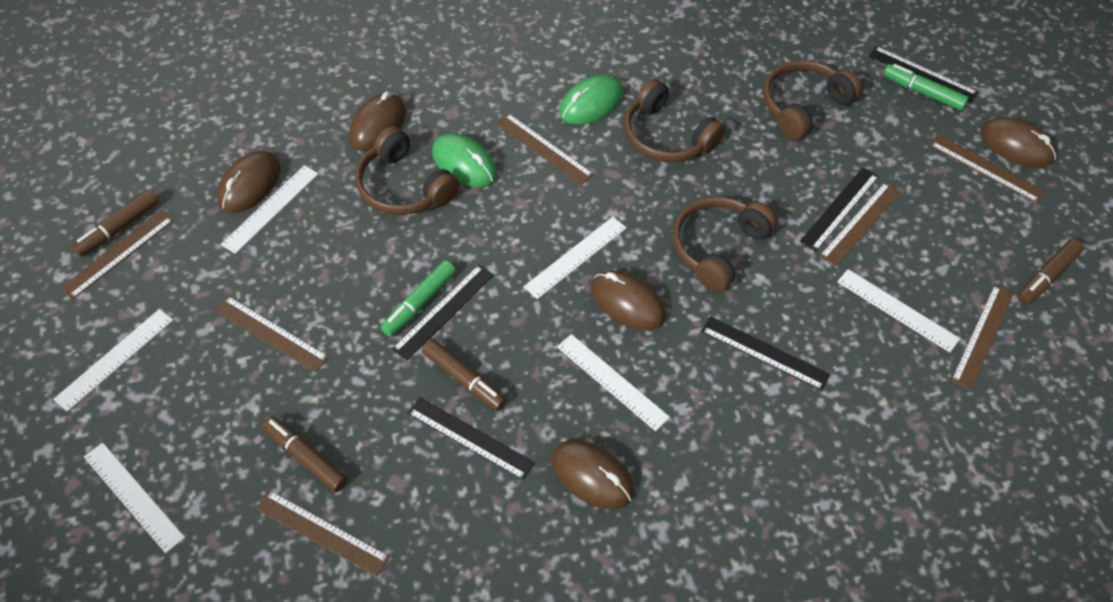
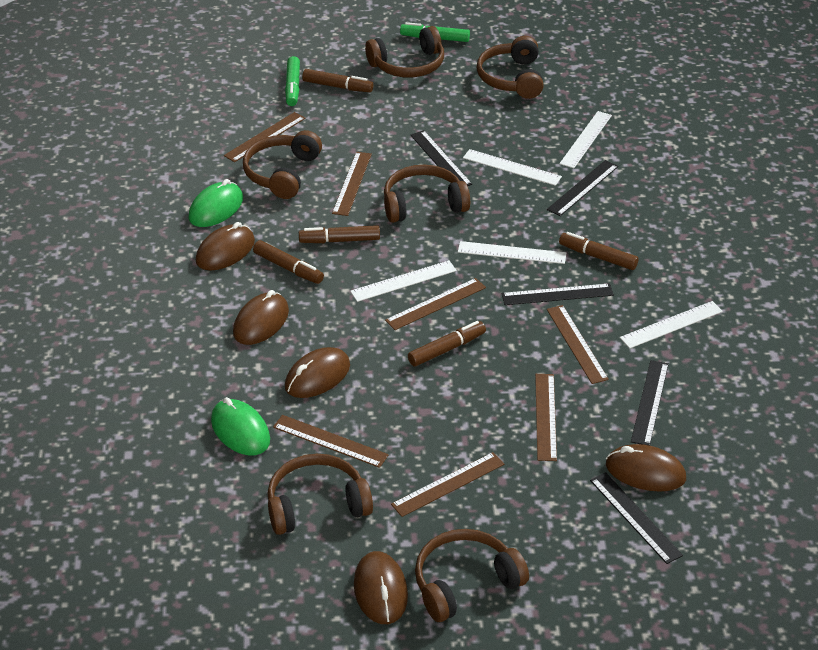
brown headphones: [356,126,459,215] [624,79,725,162] [673,197,777,292] [763,60,862,140] = 4 -> [243,130,322,199] [268,454,373,535] [365,26,444,77] [384,165,470,223] [415,529,529,622] [477,36,544,99] = 6
brown marker: [72,190,159,257] [262,416,348,492] [422,339,506,411] [1017,239,1084,305] = 4 -> [253,240,324,284] [299,225,380,243] [302,69,374,92] [408,321,486,367] [559,232,638,270] = 5
white ruler: [53,309,173,412] [84,442,185,553] [221,165,319,254] [524,217,627,299] [557,334,670,431] [837,269,960,352] = 6 -> [350,260,457,302] [458,241,566,264] [463,149,562,186] [559,111,612,168] [620,301,723,349] = 5

